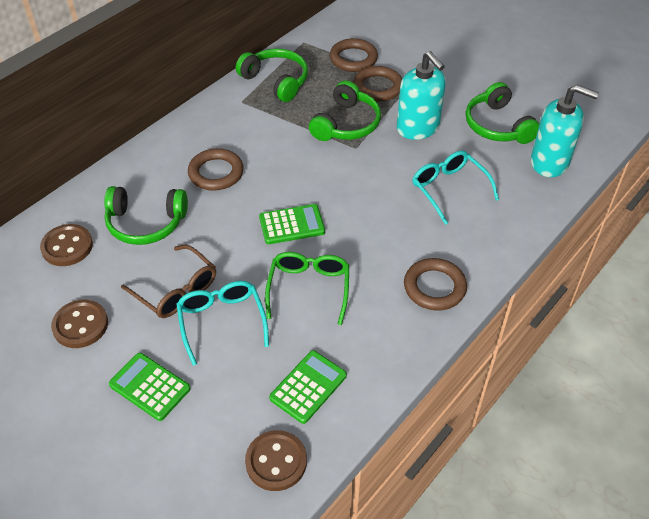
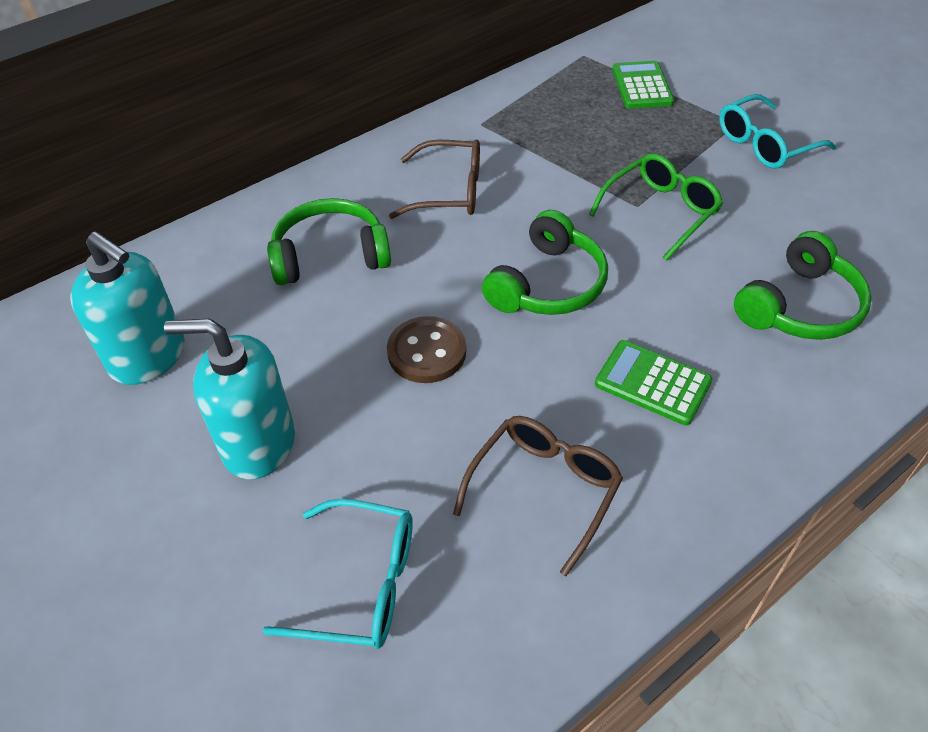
brown button: [40,224,93,266] [51,300,108,348] [245,430,307,491] = 3 -> [387,316,466,383] = 1
brown glasses: [121,245,216,318] = 1 -> [389,139,480,219] [453,416,623,576] = 2
brown ring: [188,148,244,191] [330,38,378,72] [353,66,402,101] [404,258,467,310] = 4 -> none = 0
green calculator: [109,353,190,421] [259,204,325,244] [269,350,347,424] = 3 -> [595,340,712,425] [612,61,674,109] = 2
green headphones: [104,186,188,245] [236,49,308,102] [309,80,381,141] [465,82,539,144] = 4 -> [267,198,391,285] [482,210,608,315] [734,231,872,340] = 3

